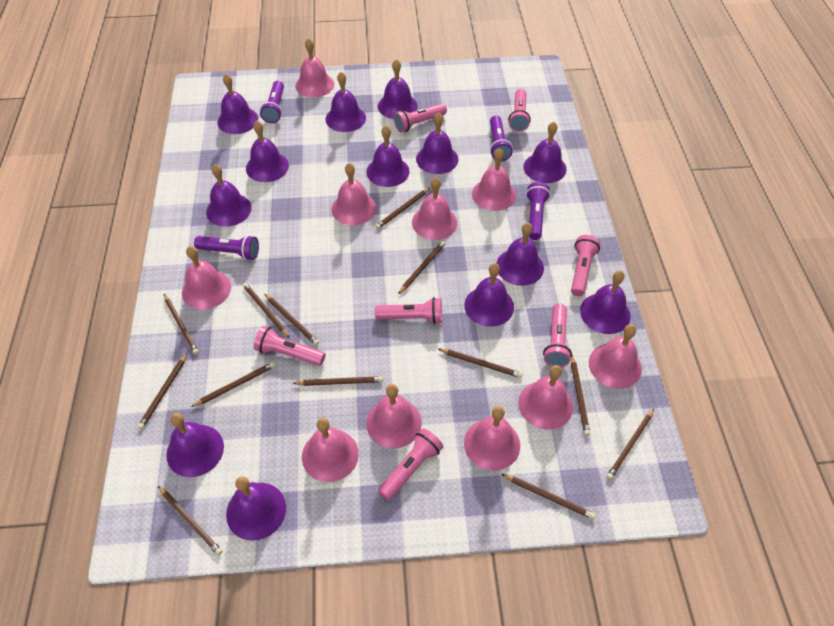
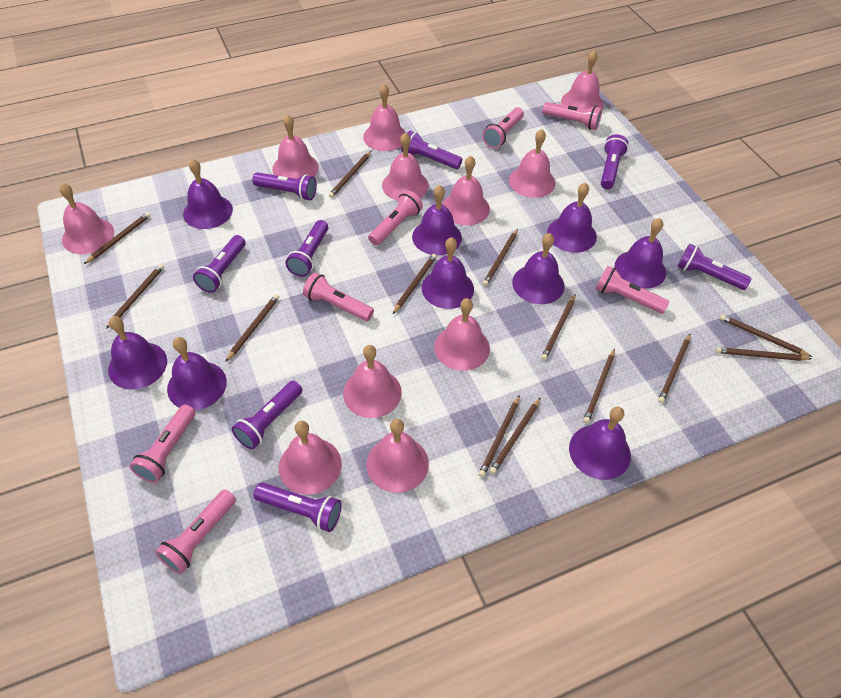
pink bell: [182,246,231,309] [295,38,334,98] [302,418,359,482] [332,163,376,225] [366,384,422,448] [412,177,457,240] [464,406,520,471] [472,148,516,211] [518,365,573,429] [589,325,642,389] = 10 -> [59,183,114,254] [272,115,319,179] [279,421,342,495] [343,345,402,418] [363,84,406,151] [366,419,429,493] [382,132,429,201] [434,298,490,371] [442,156,490,225] [509,129,555,198] [561,50,603,110] = 11
purple bell: [166,413,224,477] [206,164,252,227] [217,74,258,134] [226,476,286,541] [246,121,289,182] [326,72,366,132] [366,125,410,187] [378,59,418,119] [416,113,458,174] [464,263,514,327] [496,223,544,286] [523,122,567,183] [580,270,631,334] = 13 -> [108,316,167,390] [167,337,227,410] [183,158,233,229] [412,185,462,255] [422,237,474,309] [512,233,565,304] [547,182,597,253] [569,406,631,480] [615,218,666,289] = 9
purple flashlight: [194,235,259,260] [260,81,284,123] [490,116,513,161] [526,182,550,240] = 4 -> [193,235,245,293] [232,381,302,449] [252,172,317,200] [254,483,342,532] [285,220,328,277] [401,131,462,169] [601,134,628,189] [677,244,751,290] = 8

